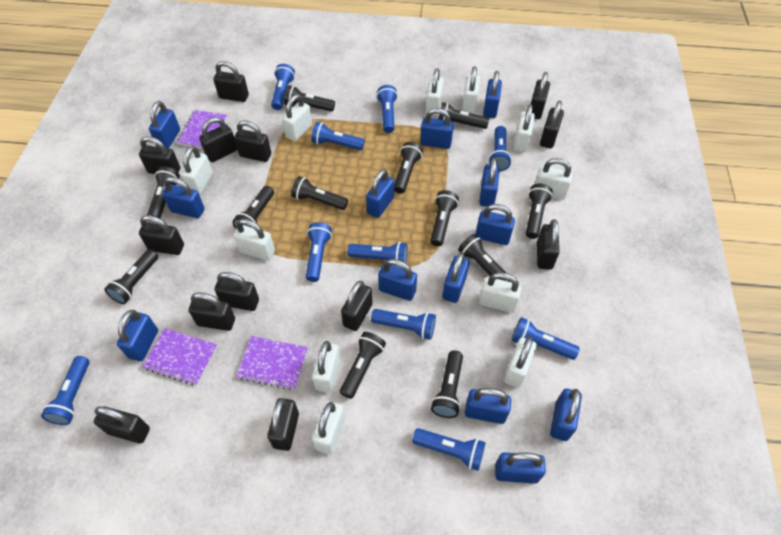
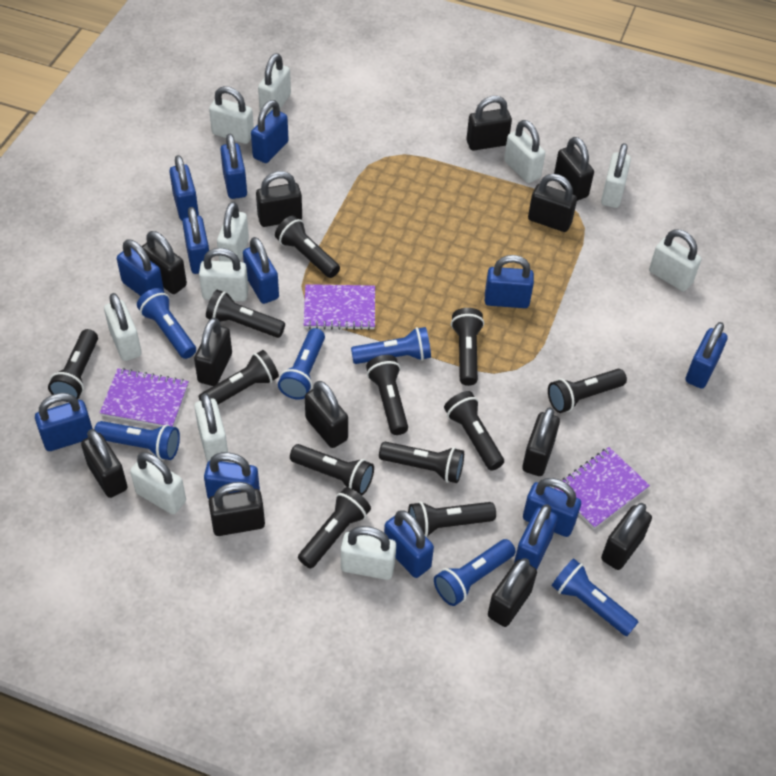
black padlock: [94,406,150,443] [139,136,180,174] [139,215,184,255] [189,292,235,331] [199,117,237,162] [213,61,249,102] [214,272,259,311] [234,120,271,162] [267,398,299,451] [341,281,372,331] [531,72,550,119] [537,219,560,270] [540,100,564,148] = 13 -> [81,429,128,498] [141,231,187,294] [194,318,232,386] [209,482,265,536] [256,171,302,227] [305,381,348,448] [466,96,512,151] [488,558,537,627] [522,407,560,476] [528,174,577,232] [554,137,594,201] [601,503,652,570] = 12
blue flashlight: [41,356,90,425] [271,64,295,110] [306,222,332,282] [311,122,365,150] [348,242,408,267] [371,309,436,340] [376,85,398,133] [412,428,485,471] [488,126,512,171] [512,317,580,360] = 10 -> [94,421,180,460] [137,288,196,359] [278,328,325,400] [351,327,431,364] [434,539,516,606] [552,558,638,636] = 6

